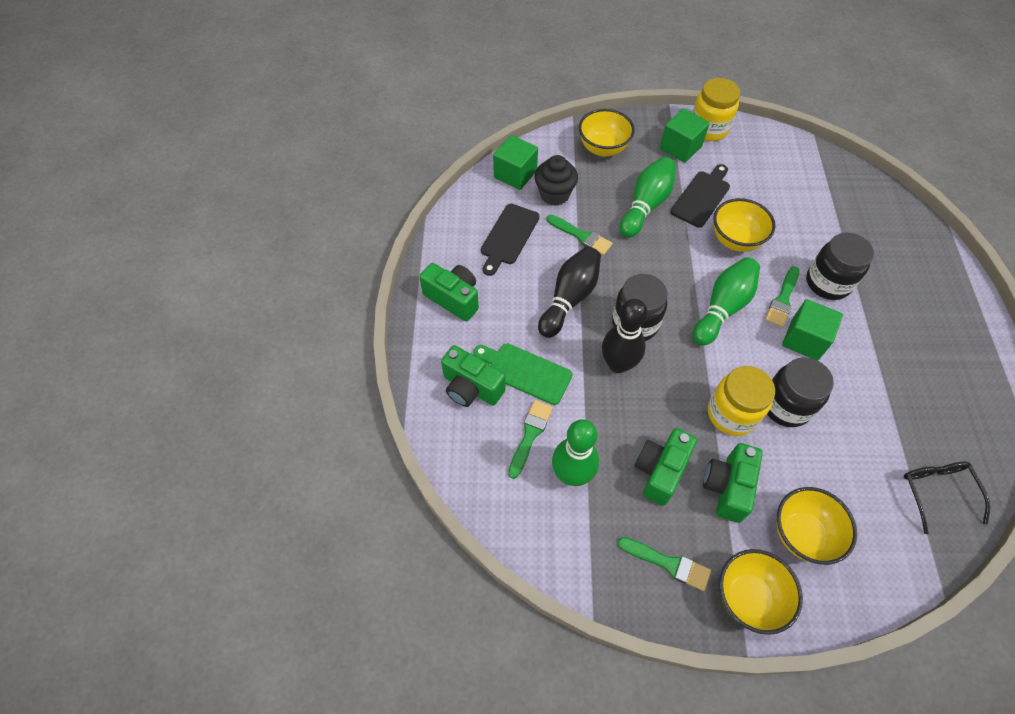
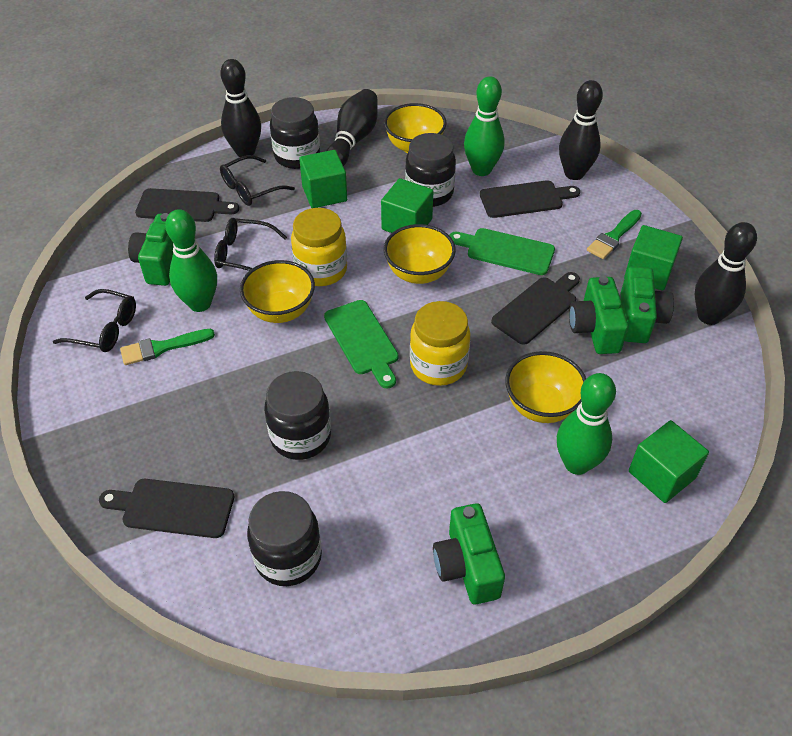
black bowling pin: [538,246,601,338] [602,299,648,373] = 2 -> [220,59,261,157] [326,89,378,166] [559,80,603,180] [695,222,757,325] = 4
black cupcake: [535,155,578,206] = 1 -> none = 0
black cutting board: [481,204,540,276] [671,164,730,228] = 2 -> [99,479,234,538] [135,188,239,222] [480,180,580,218] [491,272,580,345] = 4
black glasses: [904,461,990,534] = 1 -> [53,289,136,352] [214,218,287,271] [220,155,295,206] = 3
black jar: [612,274,668,341] [767,357,834,427] [806,233,874,300] = 3 -> [247,491,322,586] [264,371,331,460] [270,97,320,169] [405,133,456,207] = 4
green brush: [508,400,553,479] [547,215,613,255] [618,537,711,591] [765,266,799,327] = 4 -> [120,329,215,365] [587,210,642,259] = 2
green cube: [493,135,538,190] [660,108,710,163] [782,299,843,361] = 3 -> [299,150,347,208] [381,178,433,233] [624,225,683,291] [629,420,709,503] = 4
green cutting board: [473,343,573,405] = 1 -> [324,300,399,389] [449,228,555,275] = 2

